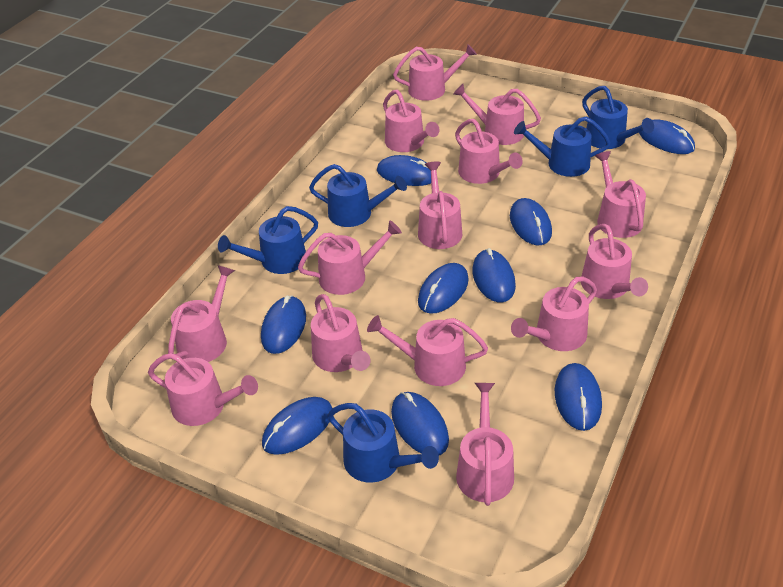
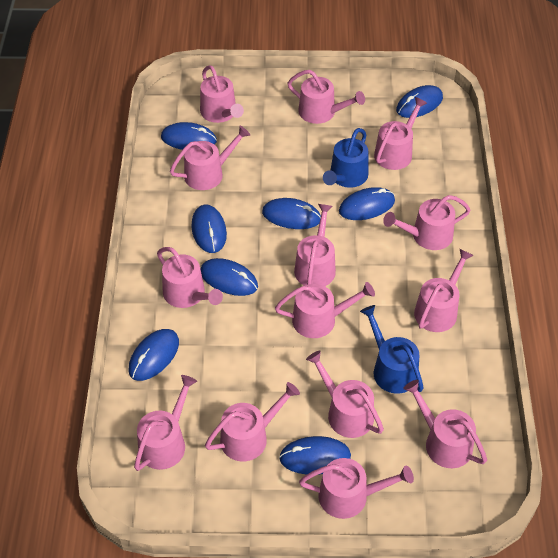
blue mouse: [261,296,306,354] [262,397,332,455] [377,155,431,186] [391,392,449,455] [418,263,469,314] [472,248,516,302] [510,198,552,245] [555,363,602,431] [639,119,695,154] = 9 -> [128,329,179,381] [161,122,217,150] [191,205,227,253] [201,258,258,296] [262,198,321,229] [279,436,351,475] [339,187,395,220] [396,85,443,118] = 8
blue watering can: [218,206,318,274] [309,164,407,227] [328,403,439,483] [514,117,611,177] [582,86,654,149] = 5 -> [323,128,368,188] [360,305,424,394] = 2

